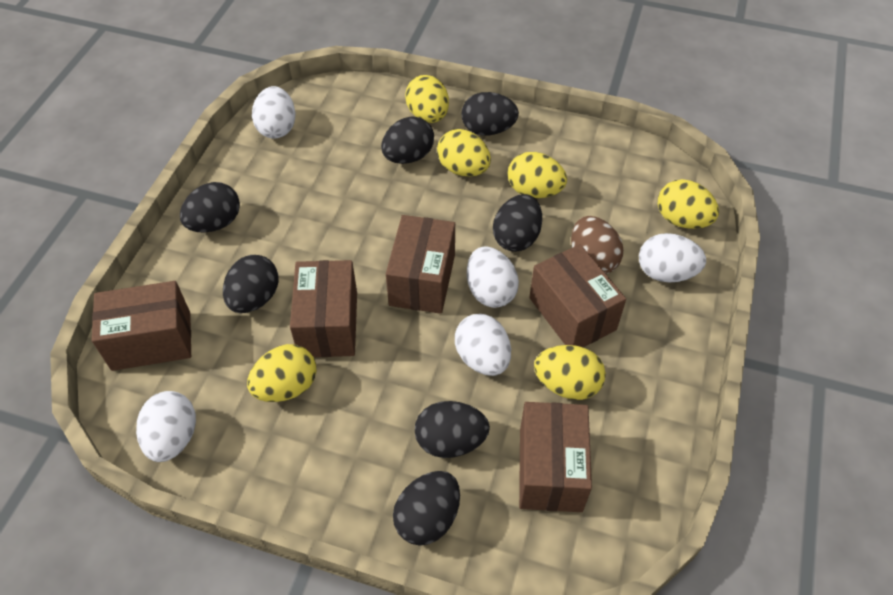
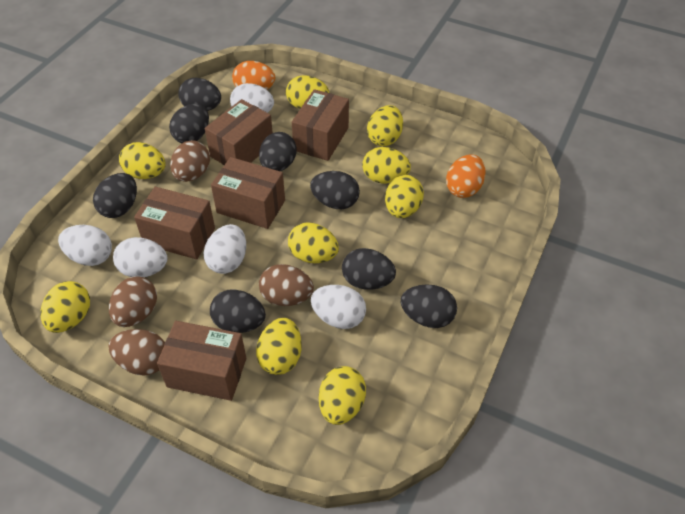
black egg: [180,182,240,233] [223,255,278,313] [381,116,434,164] [393,471,460,546] [415,401,490,458] [462,92,519,135] [493,194,542,252] = 7 -> [93,173,137,218] [169,104,209,143] [178,78,221,111] [210,289,266,333] [259,132,297,172] [310,171,360,209] [342,248,396,290] [401,284,457,328] = 8
brown egg: [571,216,623,274] = 1 -> [109,277,157,327] [109,329,165,375] [170,140,210,182] [259,264,314,306] = 4
orange egg: none = 0 -> [232,61,275,90] [446,155,485,198] = 2
yellow egg: [247,344,317,402] [405,75,449,123] [437,129,491,176] [508,152,567,198] [534,345,606,400] [658,179,719,229] = 6 -> [41,281,90,333] [119,142,166,179] [256,318,302,375] [286,75,330,109] [288,223,339,263] [319,366,366,425] [362,147,411,184] [367,105,403,146] [385,175,424,218] = 9

